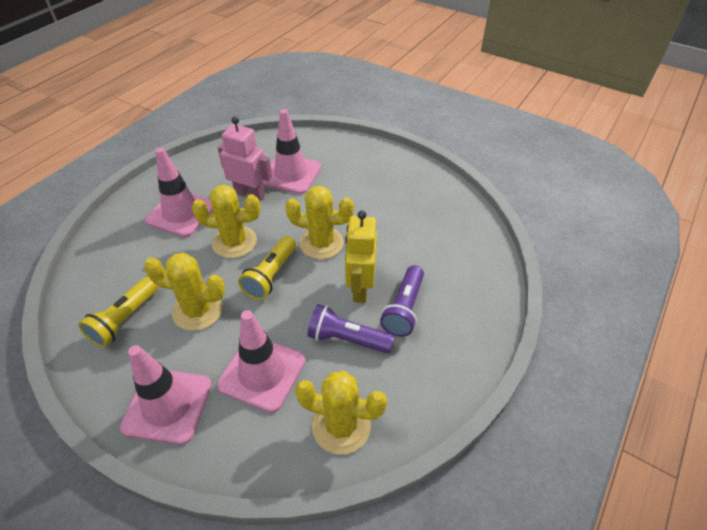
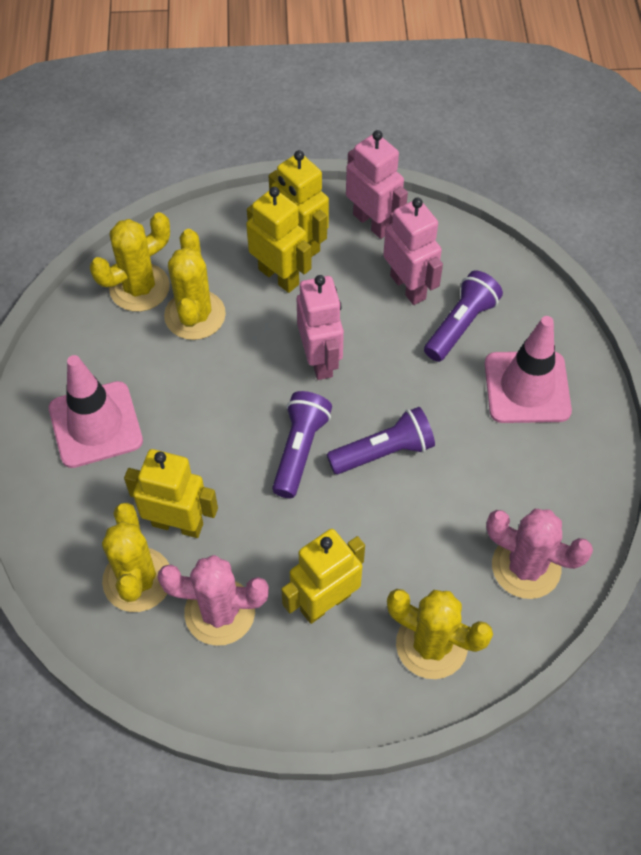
pink cactus: none = 0 -> [157,555,269,646] [486,509,593,599] = 2
pink robot: [218,116,272,202] = 1 -> [297,275,344,380] [346,130,408,239] [383,198,443,305] = 3
pink traffic cone: [120,345,211,445] [145,147,213,237] [217,310,305,413] [263,109,321,194] = 4 -> [49,355,143,468] [485,316,572,423] = 2
purple flashlight: [307,304,395,353] [380,265,424,337] = 2 -> [272,391,332,498] [327,407,435,474] [424,270,503,362] = 3
yellow flashlight: [79,277,158,348] [238,236,296,300] = 2 -> none = 0
yellow robot: [345,210,377,303] = 1 -> [124,449,218,538] [246,187,312,293] [268,150,329,257] [281,529,365,624] = 4

